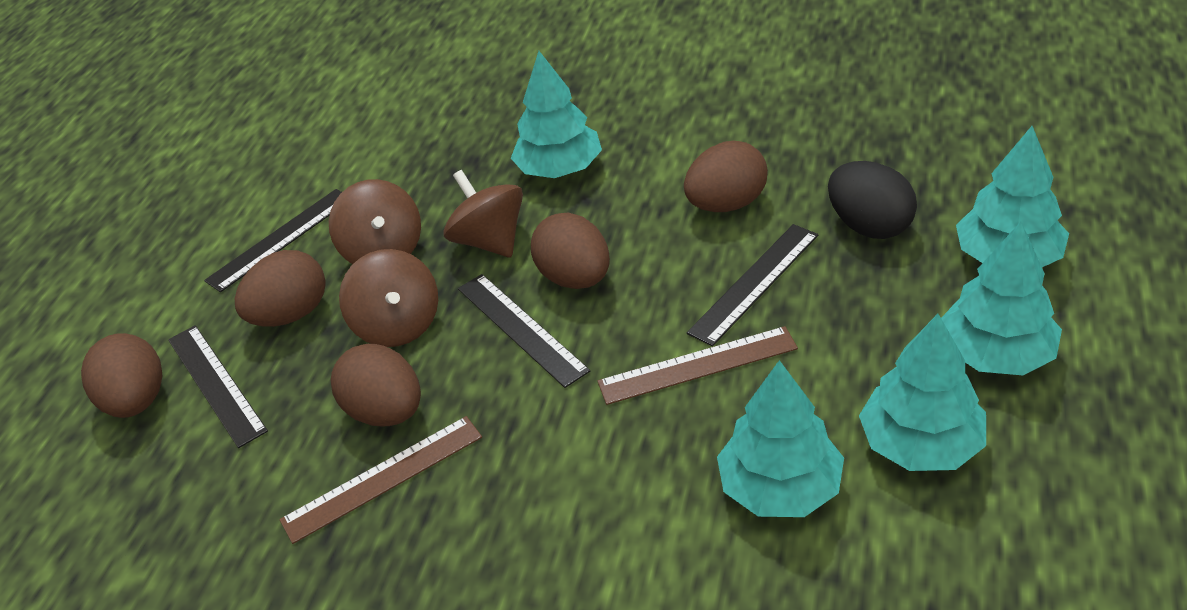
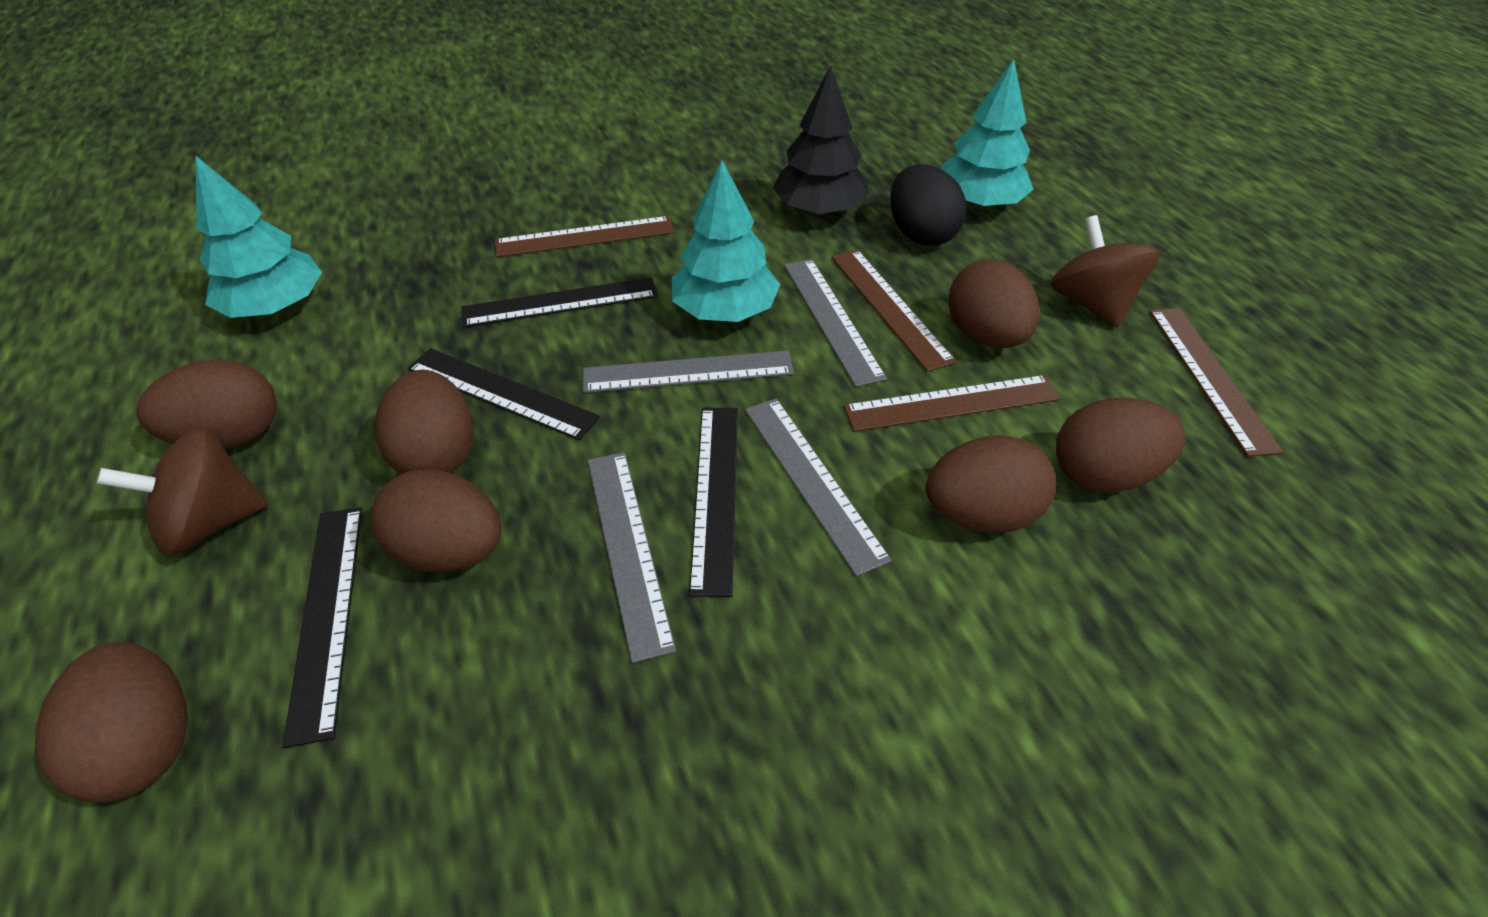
black tree: none = 0 -> [773,65,869,216] = 1
brown egg: [81,333,163,418] [235,250,326,327] [331,344,421,426] [531,213,610,289] [684,141,768,212] = 5 -> [35,642,188,802] [136,360,277,449] [371,469,502,572] [375,370,474,474] [926,435,1056,533] [949,260,1039,348] [1056,398,1185,493] = 7
brown ruler: [280,416,482,544] [597,326,798,405] = 2 -> [495,216,674,257] [832,250,956,372] [844,375,1061,432] [1149,308,1283,457] = 4
brown spinning top: [329,179,421,264] [339,249,438,347] [443,170,523,257] = 3 -> [97,426,268,556] [1051,215,1160,327] = 2
grey ruler: none = 0 -> [583,350,794,393] [588,452,676,663] [745,398,892,577] [784,259,887,387] = 4
turquoise tree: [511,51,602,178] [717,360,844,517] [859,314,986,471] [941,222,1062,375] [956,126,1069,267] = 5 -> [195,155,322,318] [672,160,780,322] [941,59,1034,209] = 3

